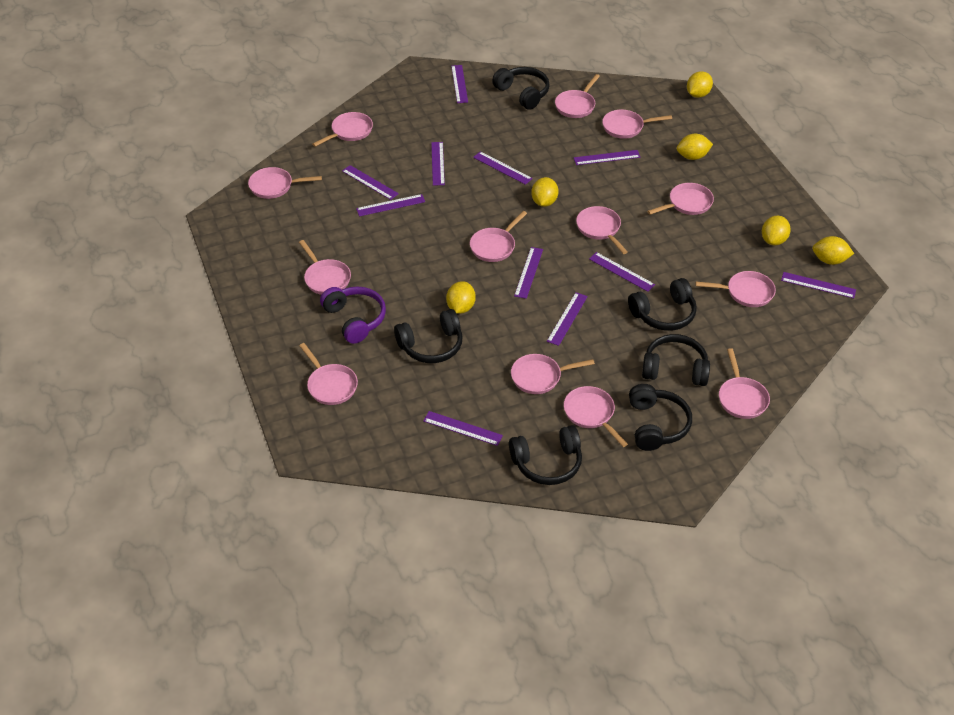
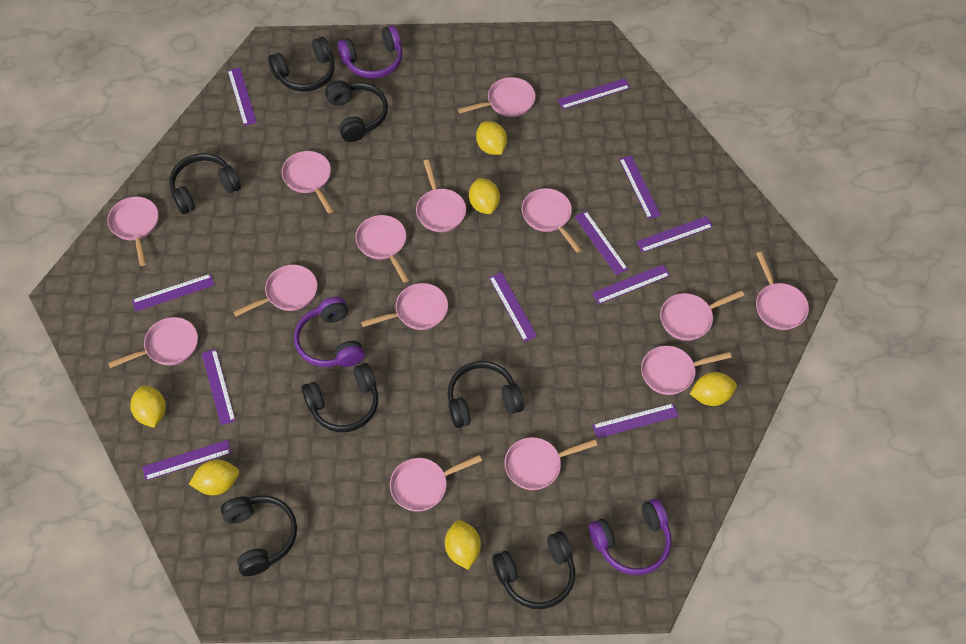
black headphones: [394,309,462,363] [492,67,550,110] [509,425,582,485] [628,278,697,331] [629,384,692,451] [642,334,710,386] = 6 -> [169,153,241,214] [221,496,297,576] [268,37,335,92] [301,363,378,432] [325,80,388,142] [448,361,524,428] [492,531,575,609] = 7
pink pan: [248,167,322,199] [299,240,351,295] [299,343,358,405] [312,112,373,147] [470,211,527,262] [511,354,595,394] [555,74,600,118] [564,386,628,447] [576,206,628,254] [602,110,672,139] [647,183,714,215] [695,271,776,307] [719,348,770,419] = 13 -> [107,197,158,266] [108,317,198,368] [233,265,317,317] [281,151,334,214] [355,215,409,283] [361,283,448,330] [390,455,482,512] [416,159,466,232] [458,77,535,117] [504,437,597,490] [522,188,582,253] [641,346,732,395] [660,290,744,341] [756,252,809,330] = 14
purple headphones: [320,287,386,344] = 1 -> [294,297,365,367] [337,25,403,78] [589,499,672,575] = 3

